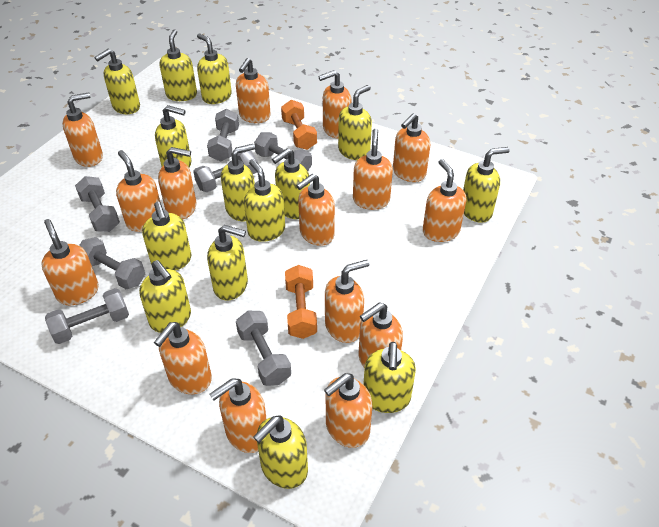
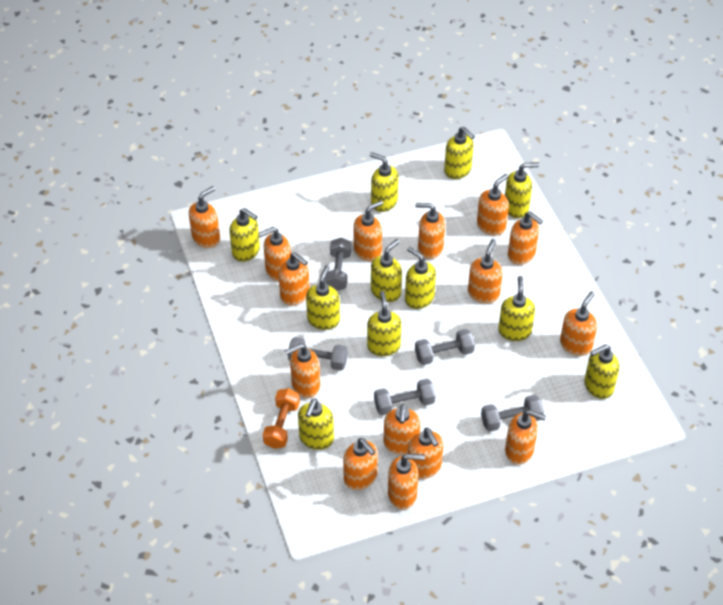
grey dumbbell: [45,288,129,344] [75,176,120,232] [79,237,145,289] [193,151,258,192] [207,109,239,161] [236,311,291,386] [254,132,312,171] = 7 -> [288,337,348,371] [325,237,352,291] [374,379,436,415] [415,329,475,365] [481,395,544,431] = 5
orange dumbbell: [281,100,317,150] [285,265,317,339] = 2 -> [263,388,300,449] = 1
yellow soap dispenser: [95,49,140,114] [139,260,191,333] [142,202,191,271] [155,105,192,168] [160,29,197,101] [197,33,232,104] [207,225,248,301] [221,144,255,222] [244,159,285,242] [253,415,308,489] [272,148,310,219] [338,85,372,160] [363,342,416,413] [463,147,510,223] = 14 -> [229,208,260,262] [298,399,334,450] [306,265,340,330] [367,291,402,356] [370,152,399,212] [371,239,402,302] [405,247,436,309] [444,127,475,179] [498,276,535,341] [505,162,539,218] [584,344,619,399] = 11

